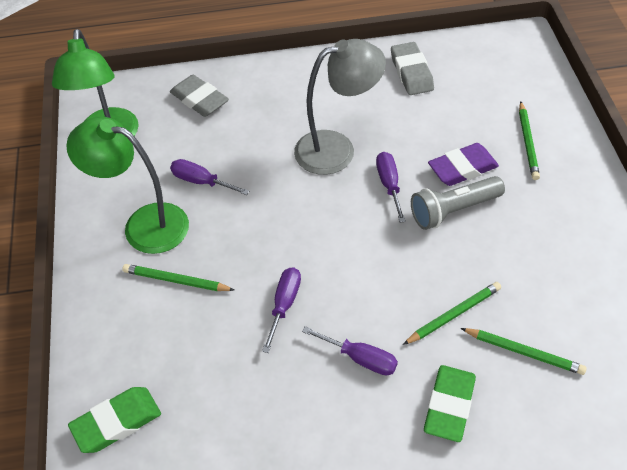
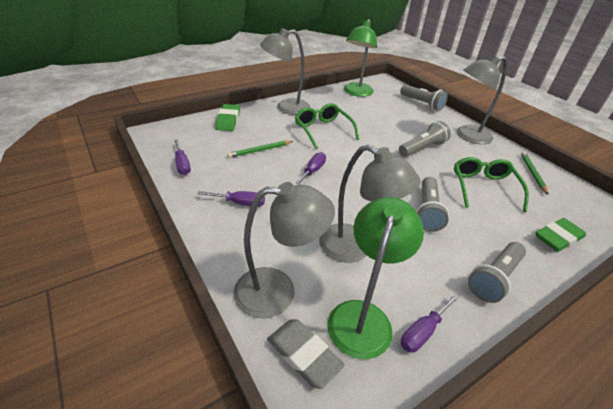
green glasses: none = 0 -> [295,103,359,149] [454,157,529,212] = 2
green pencil: [122,264,234,291] [403,282,501,345] [460,328,587,375] [519,101,540,180] = 4 -> [227,141,293,158] [521,152,548,195] = 2
grey eraser: [170,75,229,117] [391,42,434,95] = 2 -> [267,319,344,389] = 1
grey flashlight: [411,176,505,230] = 1 -> [399,121,451,157] [400,85,448,111] [416,177,449,232] [468,242,526,303] = 4
grey lamp: [294,39,386,175] = 1 -> [233,182,335,318] [260,28,310,115] [319,144,420,263] [457,55,507,144] = 4
purple eraser: [428,143,499,186] = 1 -> none = 0

